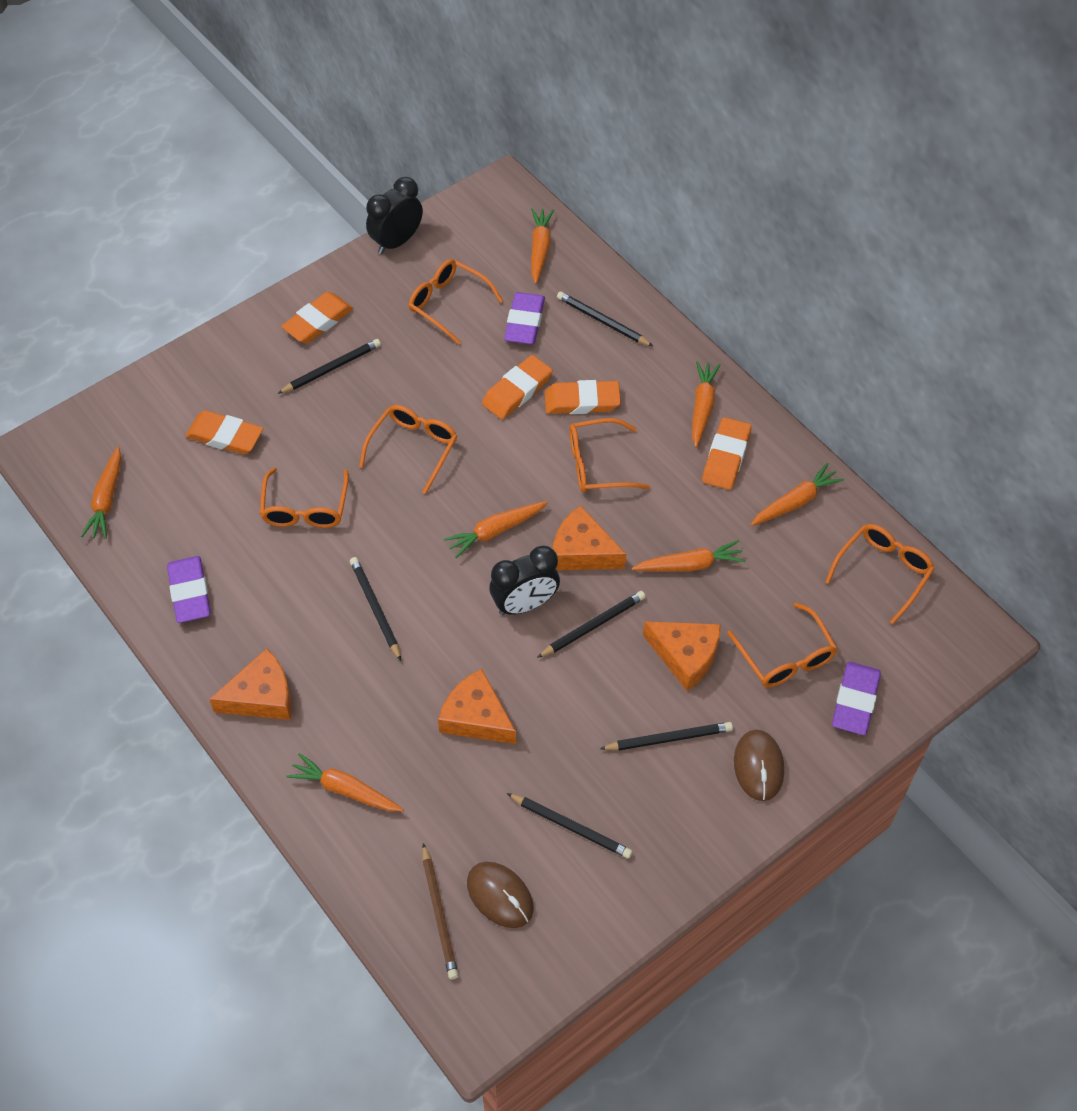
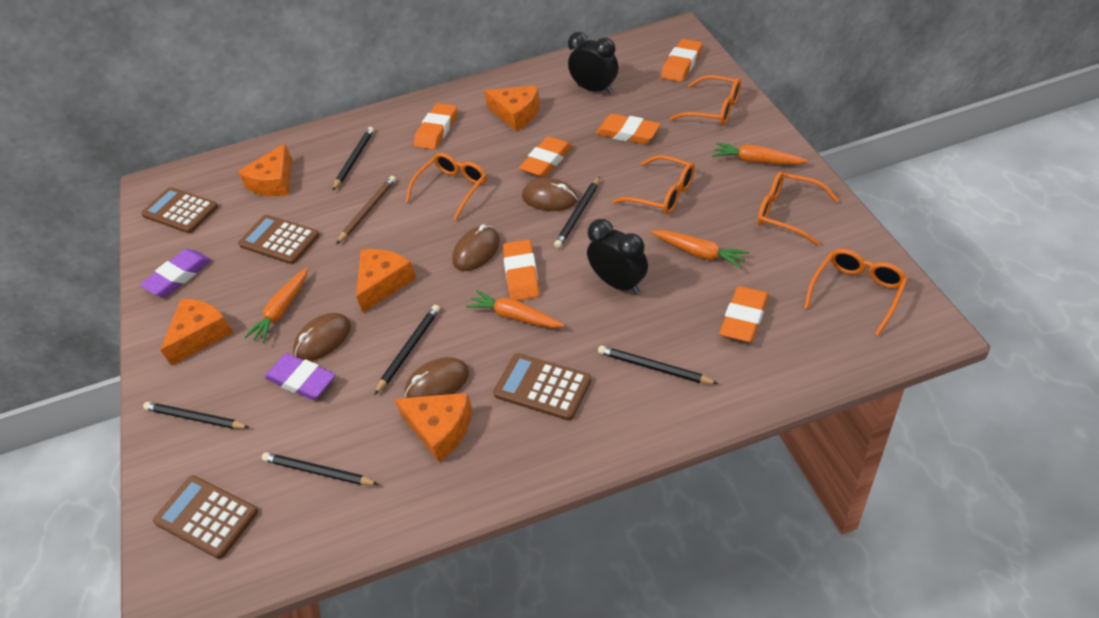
brown calculator: none = 0 -> [141,187,218,233] [153,475,258,559] [238,215,320,264] [493,353,592,421] = 4
brown mouse: [467,862,534,928] [734,729,784,801] = 2 -> [293,313,351,361] [405,357,469,398] [452,224,500,271] [522,178,578,211] = 4
orange carrot: [81,446,121,539] [286,753,404,811] [444,501,548,558] [531,208,554,284] [632,540,746,571] [692,361,720,447] [751,463,844,526] = 7 -> [244,267,308,343] [466,290,564,328] [650,230,749,269] [712,142,808,165] = 4
orange cheese: [209,649,292,720] [438,668,516,744] [553,505,626,570] [643,621,721,691] = 4 -> [160,299,233,366] [238,143,292,196] [356,249,416,313] [394,393,472,462] [484,86,540,132] = 5
orange eraser: [185,410,263,455] [281,292,353,343] [482,355,552,419] [545,380,621,414] [702,417,752,490] = 5 -> [414,103,457,150] [503,239,540,301] [519,136,572,178] [596,114,660,144] [661,39,702,82] [719,286,769,342] = 6
orange glasses: [260,467,349,528] [359,405,457,494] [409,259,503,345] [570,418,650,493] [727,603,838,687] [825,524,935,624] = 6 -> [406,153,487,220] [613,155,695,214] [670,75,741,125] [757,171,839,245] [804,249,908,336] = 5
purple eraser: [167,556,211,623] [504,292,545,344] [832,662,881,735] = 3 -> [140,249,211,296] [265,353,336,400] = 2

